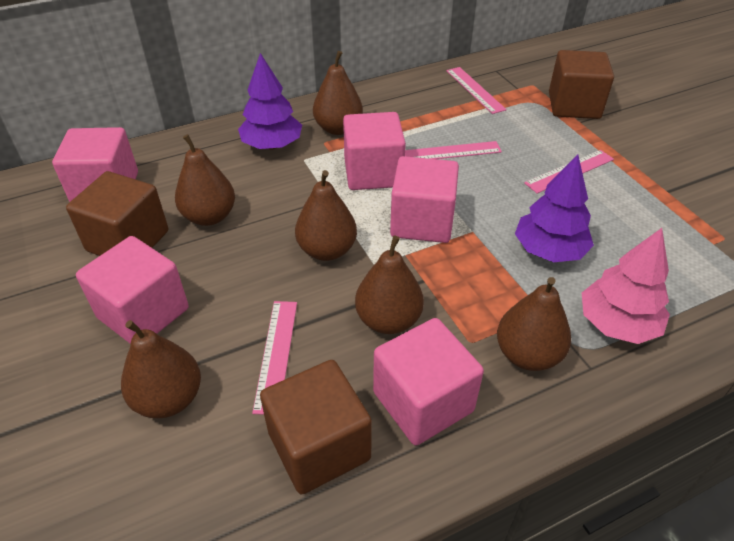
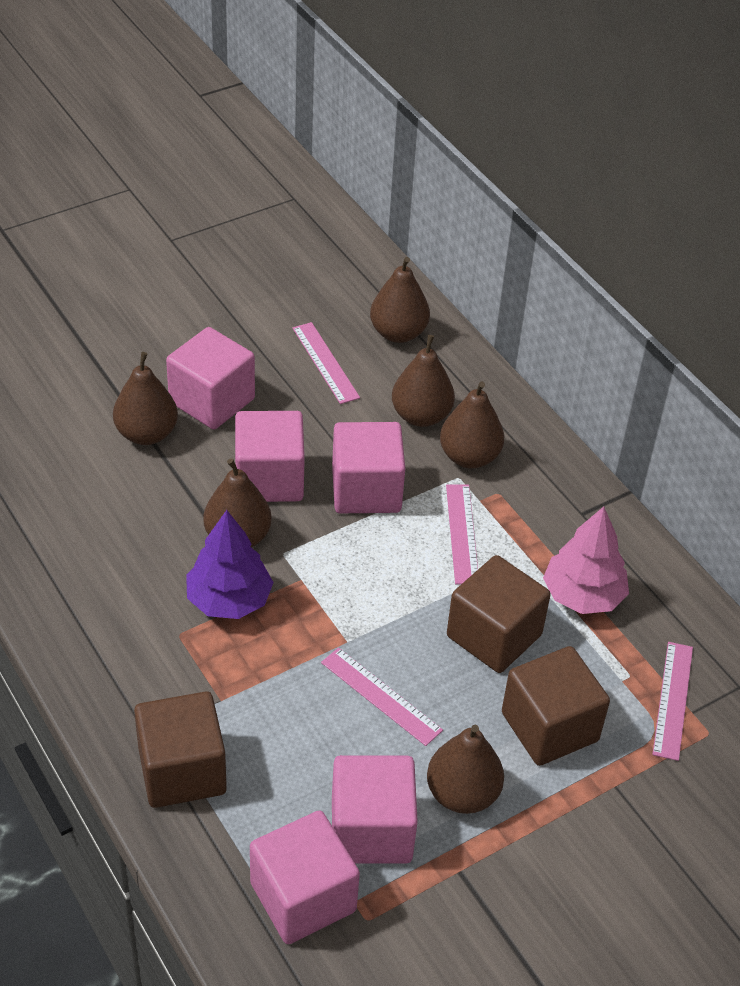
purple tree: [238,53,302,149] [515,154,594,262] = 2 -> [186,510,274,619] = 1

